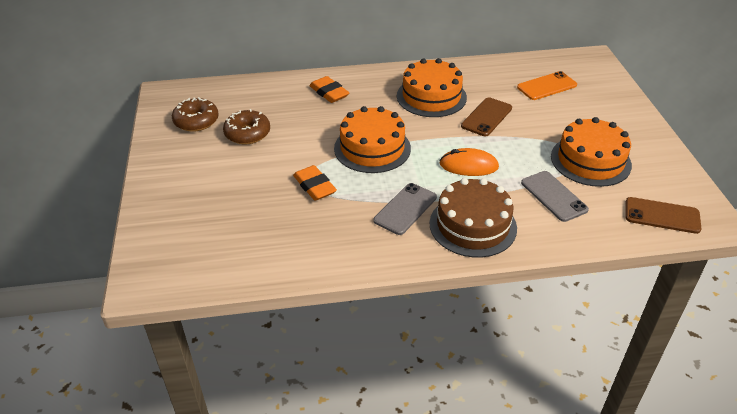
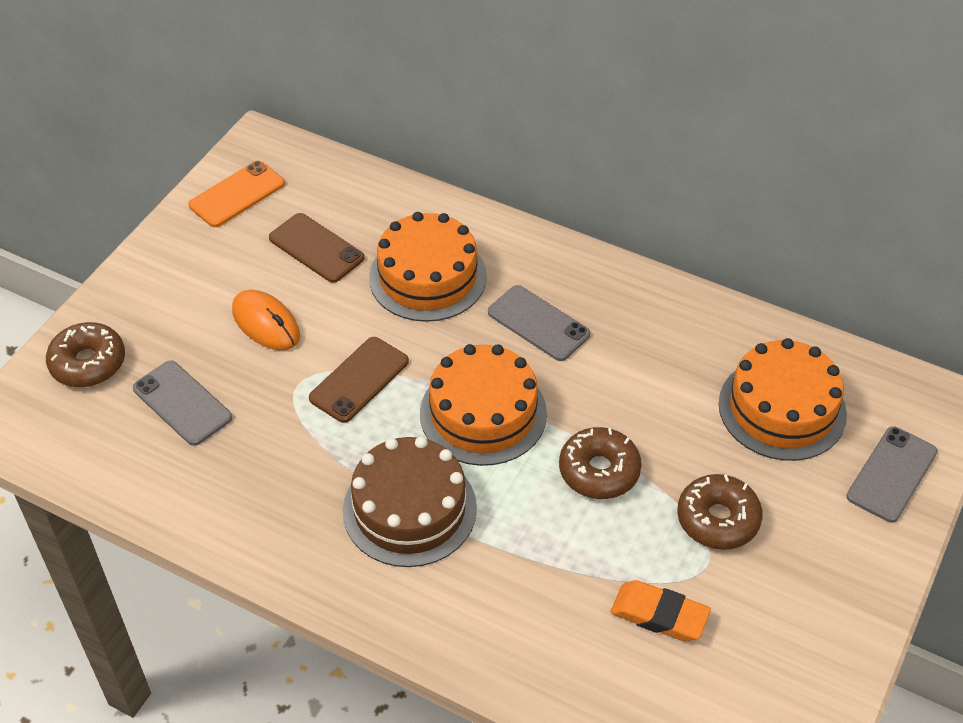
brown donut: [172,97,219,132] [223,109,270,144] = 2 -> [46,322,125,387] [559,427,642,499] [677,474,763,550] = 3
grey phone: [374,183,437,235] [521,171,589,222] = 2 -> [133,360,232,446] [488,285,590,361] [846,426,937,522] = 3
orange eraser: [293,165,337,201] [309,76,349,103] = 2 -> [611,580,711,642] = 1

